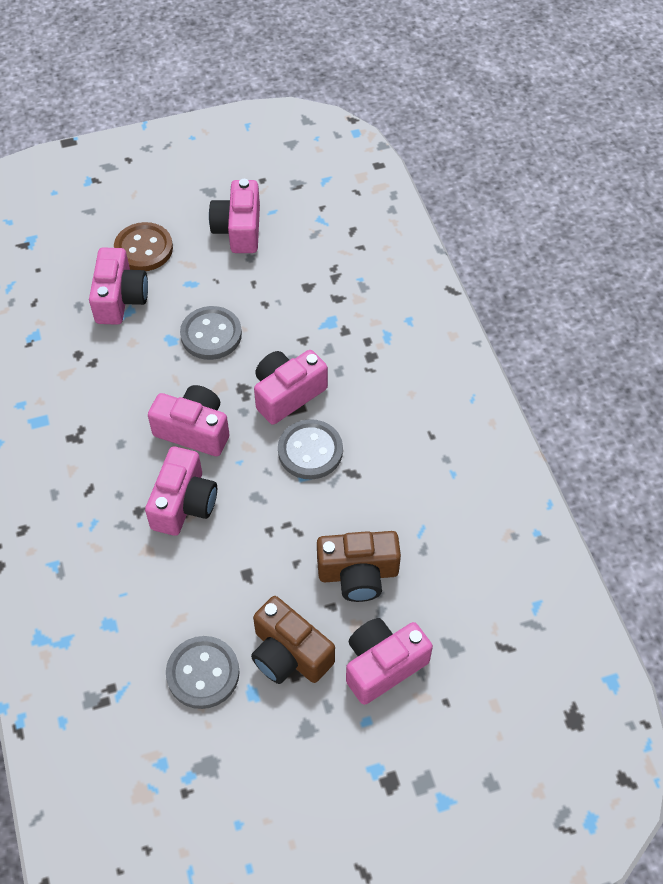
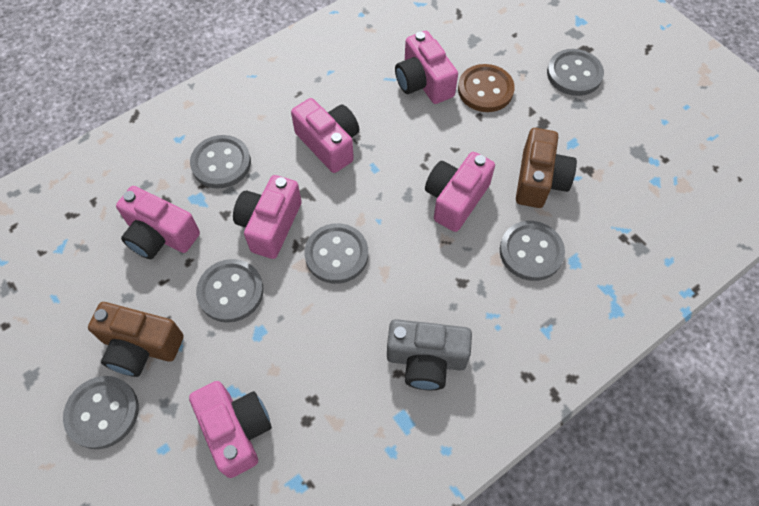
grey button: [166,636,240,709] [180,306,242,360] [278,419,343,479] = 3 -> [63,376,139,449] [190,135,251,189] [196,259,264,323] [304,223,368,284] [500,221,565,281] [547,49,604,96] = 6
grey camera: none = 0 -> [387,319,472,390] = 1

